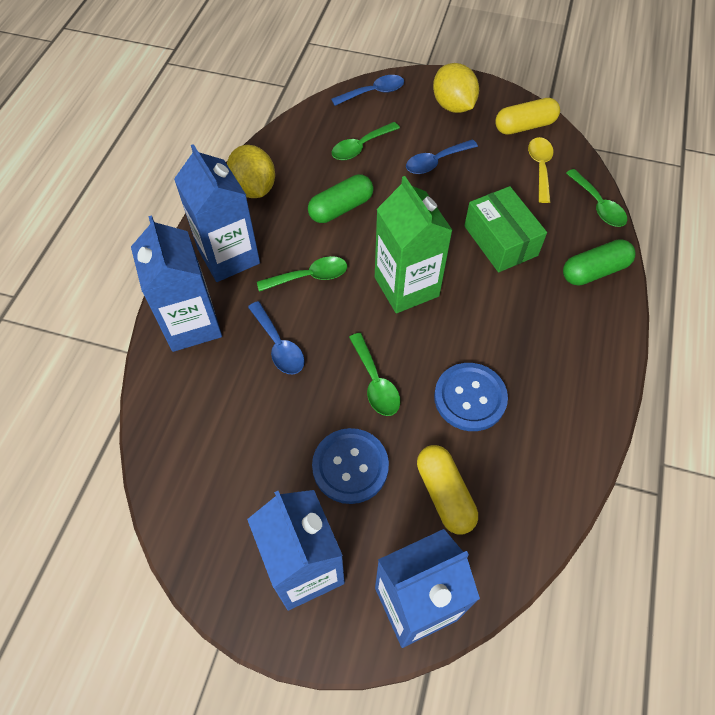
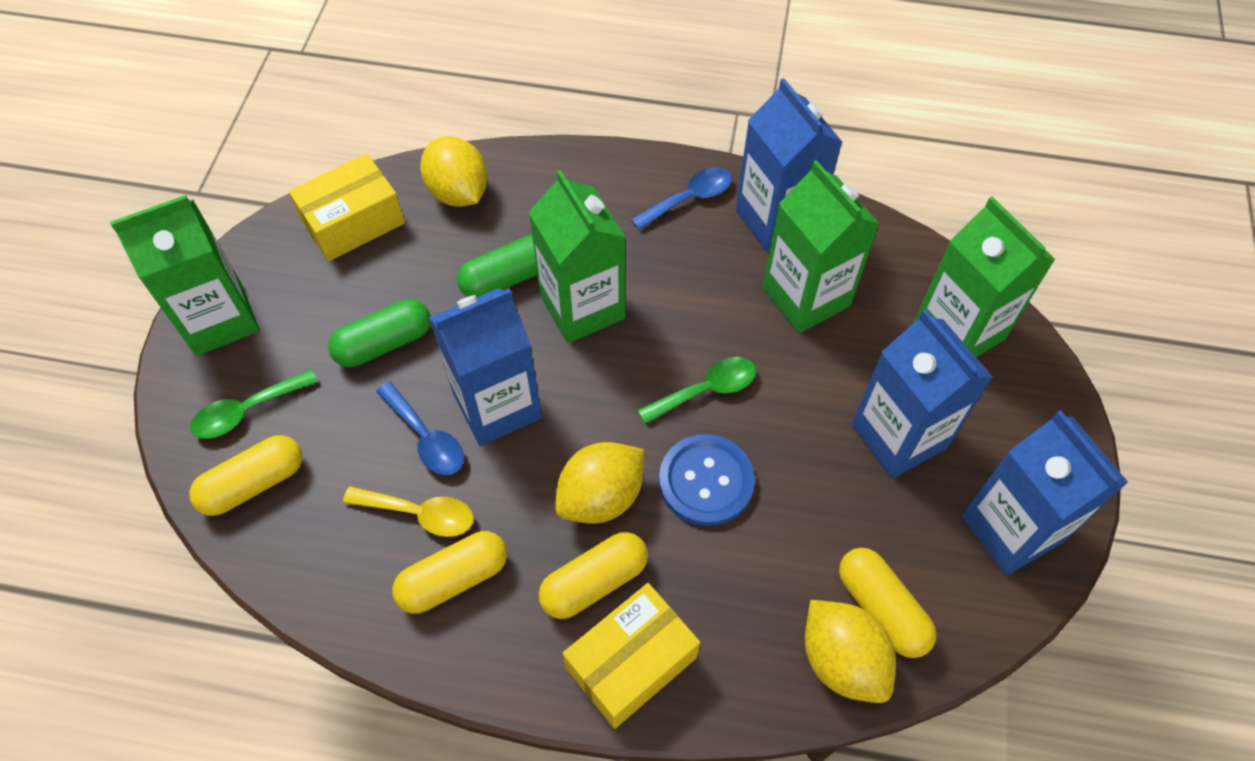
blue button: [312,428,389,504] [434,363,508,431] = 2 -> [659,434,755,526] = 1
blue spoon: [248,301,305,374] [331,75,404,106] [406,139,478,174] = 3 -> [376,382,464,475] [631,167,732,230] = 2
green box: [464,186,547,272] = 1 -> none = 0
green carton: [375,176,453,313] = 1 -> [110,195,260,356] [529,170,625,343] [762,160,880,333] [914,196,1055,357] = 4
green spoon: [257,256,347,292] [332,122,400,160] [349,333,400,416] [566,169,627,227] = 4 -> [190,369,318,439] [638,357,756,424] = 2
yellow box: none = 0 -> [289,154,405,261] [562,583,700,729] = 2
yellow capsule: [417,445,478,535] [495,98,560,135] = 2 -> [189,435,302,516] [392,531,507,614] [539,532,648,619] [839,548,937,658] = 4
yellow lemon: [227,145,275,198] [433,63,479,113] = 2 -> [420,136,488,207] [555,442,644,524] [805,600,896,703] = 3

